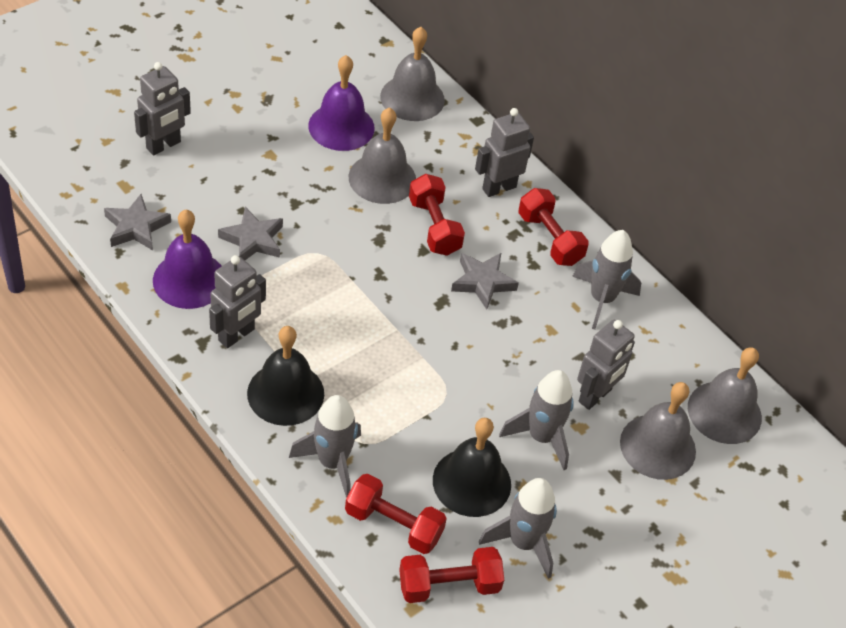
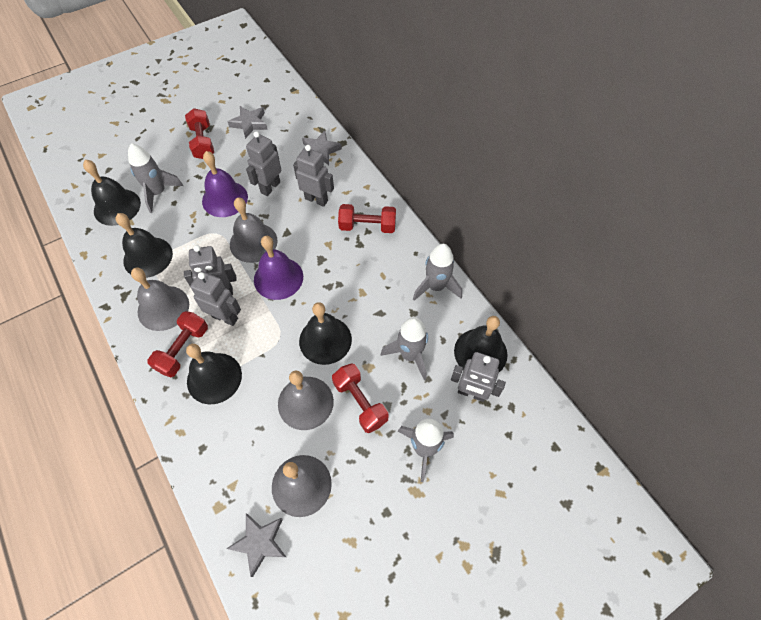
black bell: [247,326,324,426] [433,418,511,517] = 2 -> [83,160,141,226] [115,213,173,278] [186,344,242,405] [299,302,352,365] [454,316,508,372] = 5
grey robot: [134,62,191,156] [209,255,266,348] [475,108,534,197] [577,320,635,410] = 4 -> [184,245,237,295] [190,271,241,326] [246,131,281,196] [293,145,334,207] [451,352,506,402] = 5

